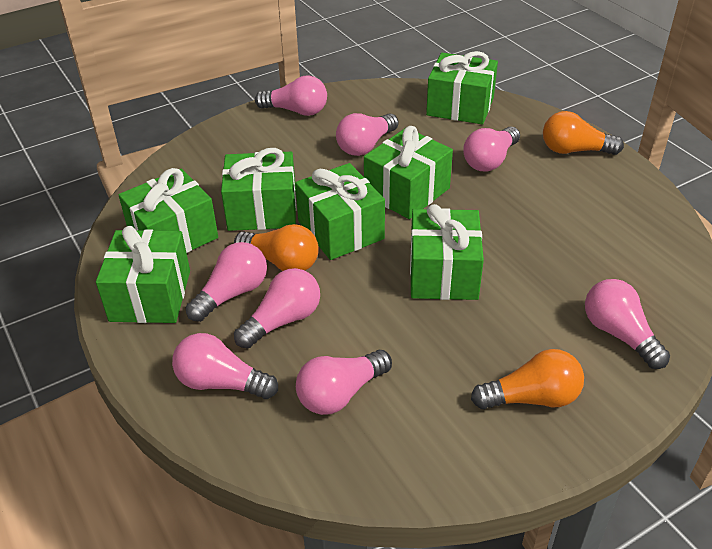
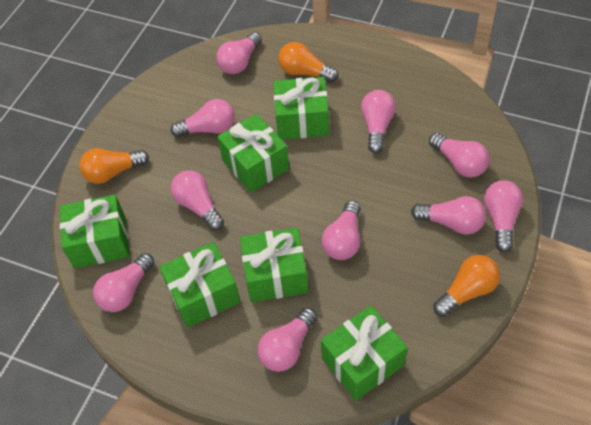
green gift: [96,226,190,323] [119,168,218,253] [221,148,297,231] [295,163,385,260] [364,126,453,219] [410,204,484,300] [426,51,498,125] = 7 -> [60,195,129,268] [159,242,240,328] [217,114,289,193] [240,227,308,303] [273,77,329,140] [321,306,408,401] = 6
pink light bulb: [172,333,278,399] [186,242,267,322] [234,268,320,349] [255,76,327,116] [296,350,392,415] [336,113,399,156] [463,126,520,172] [585,279,670,369] = 8 -> [93,253,154,312] [171,99,235,137] [171,170,224,230] [216,32,262,74] [257,308,317,372] [322,201,361,260] [361,90,396,153] [411,196,486,235] [429,133,489,178] [484,181,523,252] = 10

